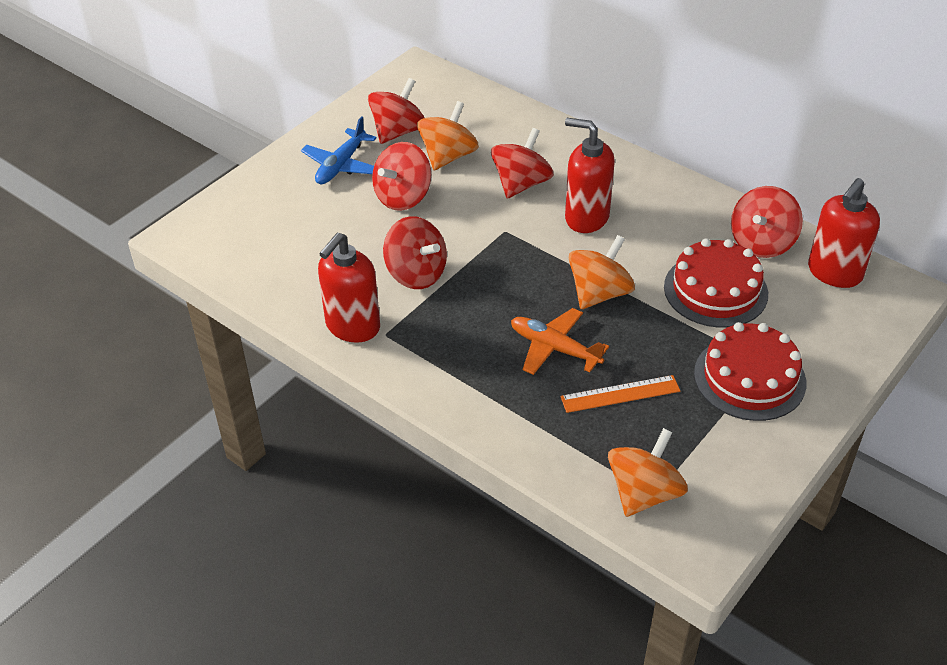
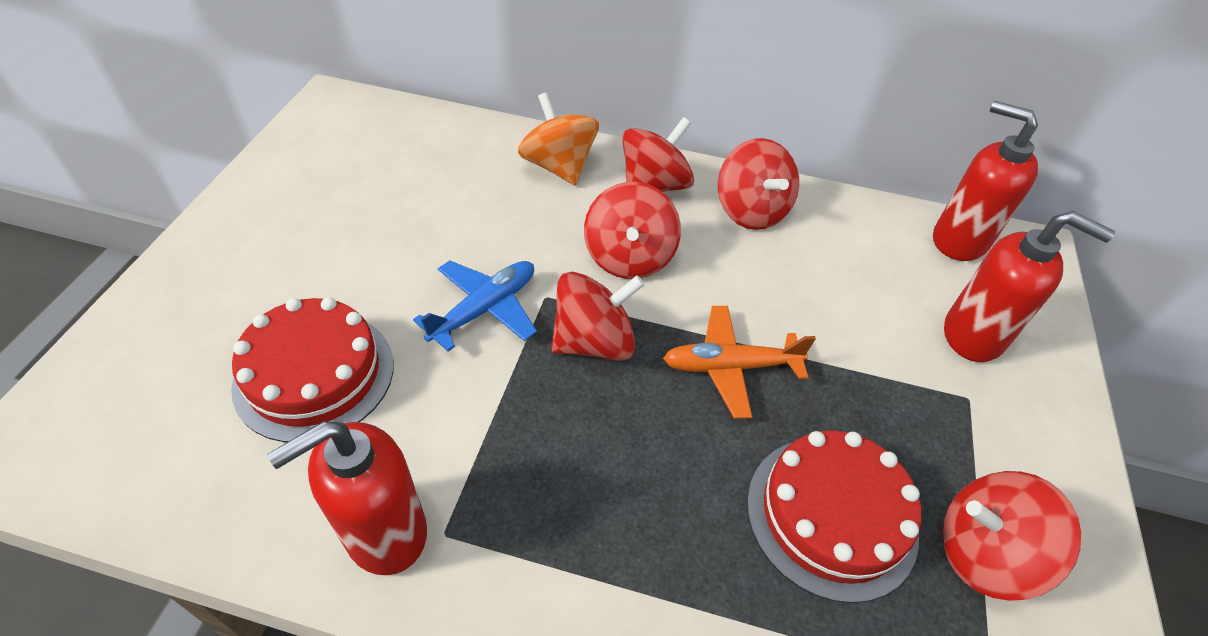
orange ruler: [560,375,680,413] = 1 -> none = 0
orange spinning top: [417,101,479,170] [569,235,635,309] [608,428,688,517] = 3 -> [518,93,599,186] = 1

